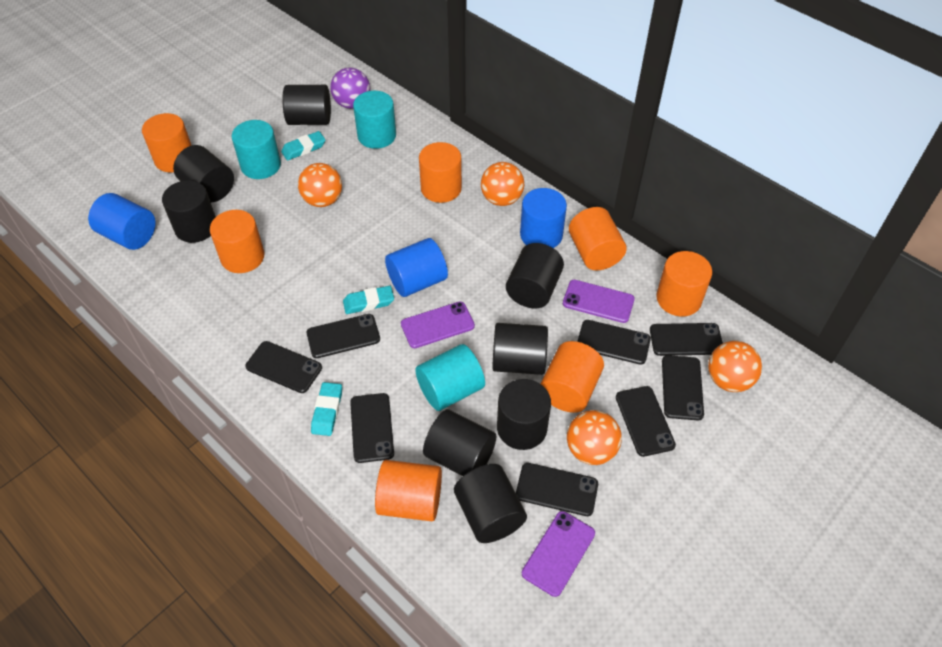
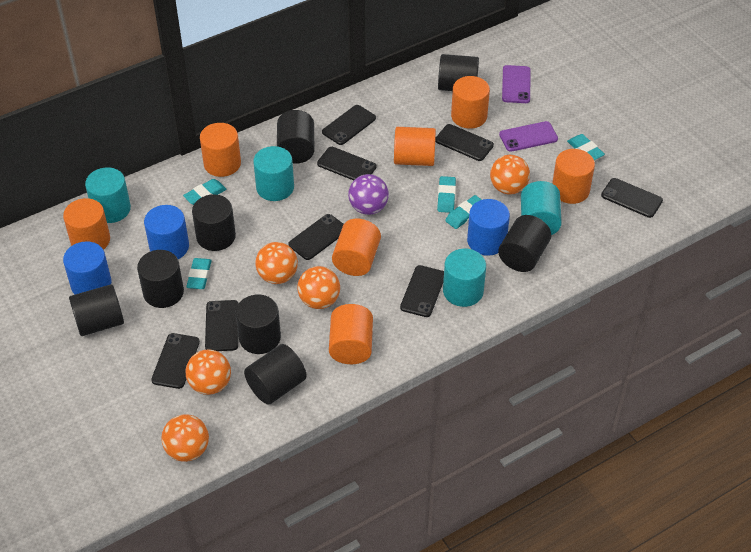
orange ball: [298,163,342,207] [481,162,524,206] [567,410,622,465] [708,341,762,392] = 4 -> [161,414,209,462] [186,349,231,395] [255,242,298,284] [297,266,340,309] [490,155,530,194] = 5
purple phone: [401,302,475,348] [522,511,595,597] [563,280,635,323] = 3 -> [499,121,558,152] [502,65,531,103] = 2
turquoise cylinder: [232,120,281,179] [353,91,396,149] [415,344,485,411] = 3 -> [85,167,131,223] [253,146,294,201] [443,249,486,307] [521,181,562,235] = 4
turquoise eraser: [281,131,325,161] [311,382,342,436] [343,286,394,314] = 3 -> [183,179,226,205] [186,258,212,289] [437,176,456,213] [445,195,482,229] [567,134,605,160] = 5

